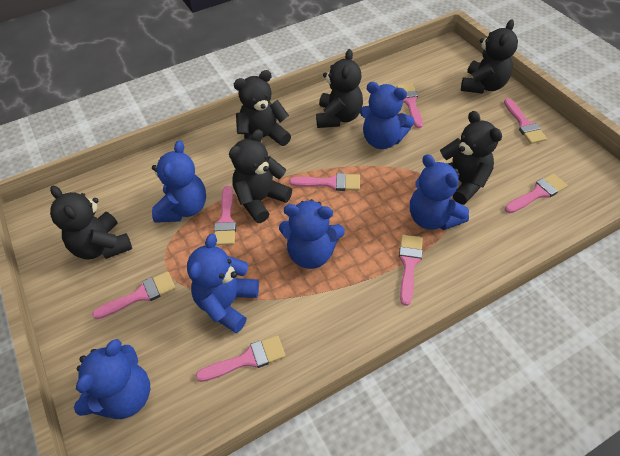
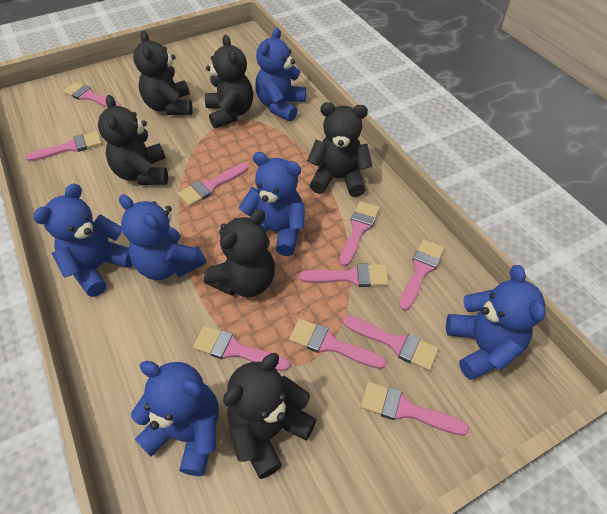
pink brush: [92,271,176,319] [195,335,286,382] [214,186,236,245] [289,173,360,191] [397,84,423,128] [399,235,423,306] [504,98,547,144] [505,173,568,213] = 8 -> [25,131,102,161] [63,82,121,108] [178,163,248,206] [193,326,290,371] [289,319,386,369] [299,264,389,287] [339,201,380,267] [343,316,439,371] [360,382,469,436] [399,239,444,311] = 10

